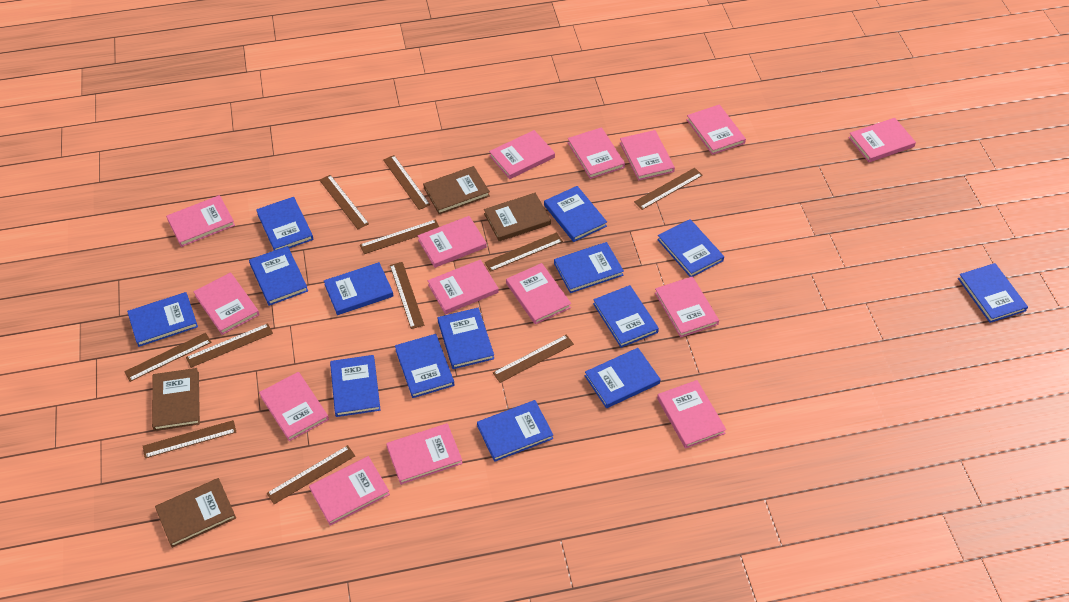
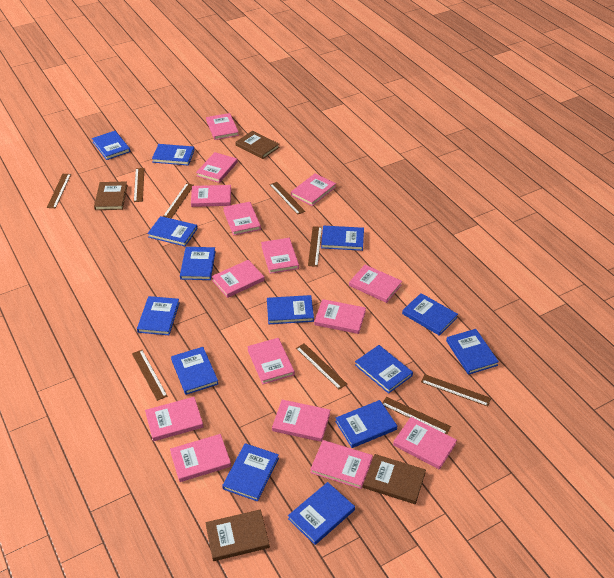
brown ruler: [124,333,211,382] [143,420,236,458] [186,323,273,368] [267,445,355,504] [319,175,369,229] [360,219,439,254] [383,155,430,210] [390,262,424,329] [484,232,563,272] [493,335,574,383] [634,168,703,210] = 11 -> [47,174,71,208] [132,350,167,401] [134,168,145,202] [163,183,194,218] [270,182,305,215] [296,343,347,389] [308,226,322,267] [382,397,451,435] [421,374,491,407] = 9

